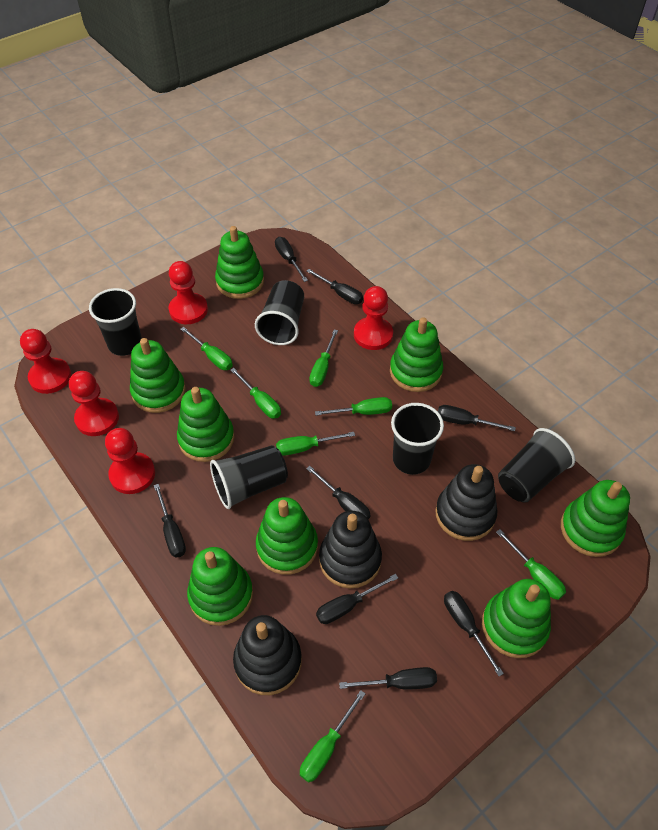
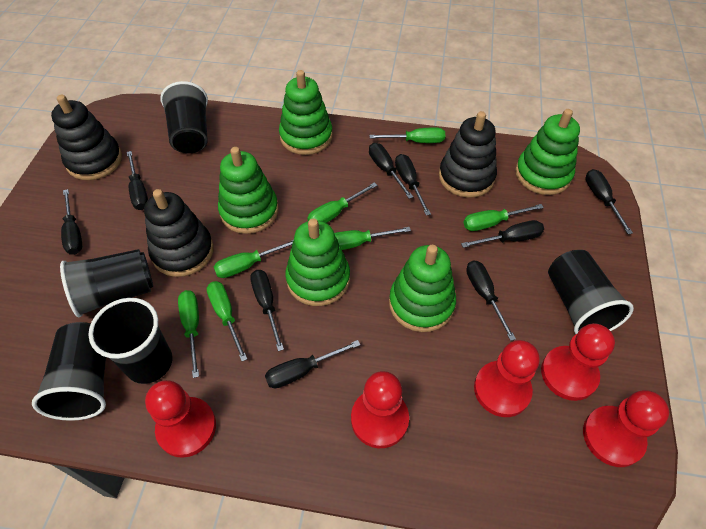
black screwdriver: [154,484,186,558] [275,237,308,282] [306,269,363,304] [306,466,370,519] [316,574,398,624] [339,667,437,690] [438,405,516,431] [444,591,504,676] = 8 -> [61,189,82,255] [127,151,148,210] [250,270,284,351] [265,340,360,388] [369,143,413,199] [395,154,431,216] [461,220,544,248] [466,260,516,341] [585,169,633,234] = 9
green stacking toy: [130,338,186,413] [177,387,235,462] [187,547,253,626] [215,226,264,299] [256,497,318,575] [390,317,443,392] [482,579,551,658] [561,480,630,557] = 8 -> [218,147,279,234] [279,70,333,155] [285,219,350,306] [389,245,456,332] [515,109,580,195] = 5

